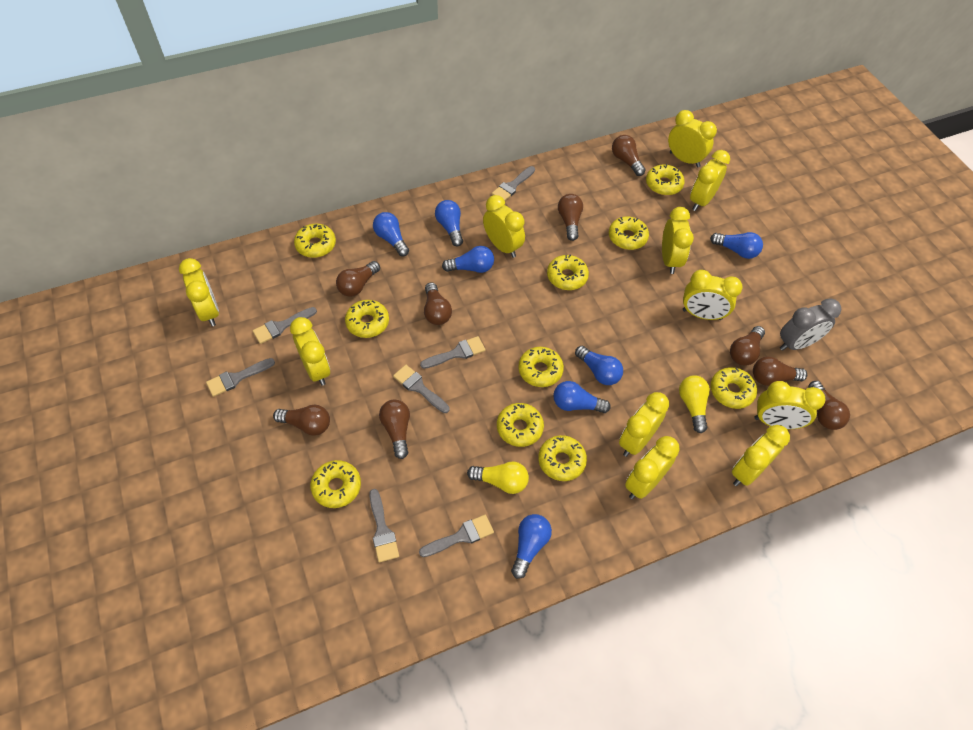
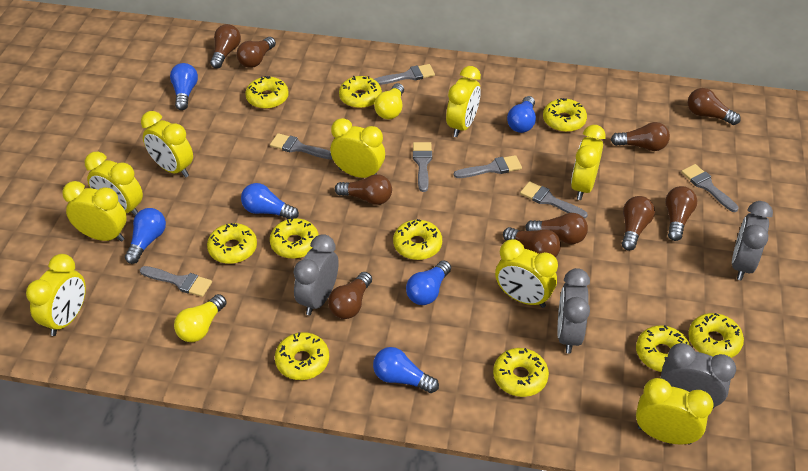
blue light bulb: [373,212,409,256] [435,200,463,247] [442,246,494,273] [511,514,552,579] [553,381,611,413] [575,346,623,385] [710,232,763,259] = 7 -> [125,208,166,264] [170,63,198,110] [241,183,299,219] [373,347,439,393] [406,260,451,305] [507,96,536,133] = 6
brown light bulb: [273,405,330,436] [336,261,380,297] [379,400,410,459] [424,282,452,325] [558,194,583,241] [612,135,646,176] [730,326,765,366] [753,357,807,386] [808,381,850,430] = 9 -> [210,24,241,68] [236,37,276,68] [328,272,372,319] [335,174,392,205] [503,227,561,257] [525,213,588,244] [611,122,670,151] [622,196,655,251] [665,186,697,241] [688,88,741,125] = 10
grey clock: [780,298,841,351] = 1 -> [294,234,339,315] [557,268,590,354] [660,343,736,409] [732,201,773,280] = 4
yellow clock: [179,258,219,326] [290,317,330,386] [483,195,525,258] [619,392,669,457] [625,436,680,499] [662,207,694,274] [668,110,717,167] [683,270,743,320] [690,150,730,211] [732,425,790,486] [754,381,825,429] = 11 -> [26,254,86,336] [62,181,127,242] [85,152,143,216] [141,111,193,178] [330,118,385,178] [446,66,481,137] [495,239,558,308] [571,125,606,200] [636,378,713,445] = 9

